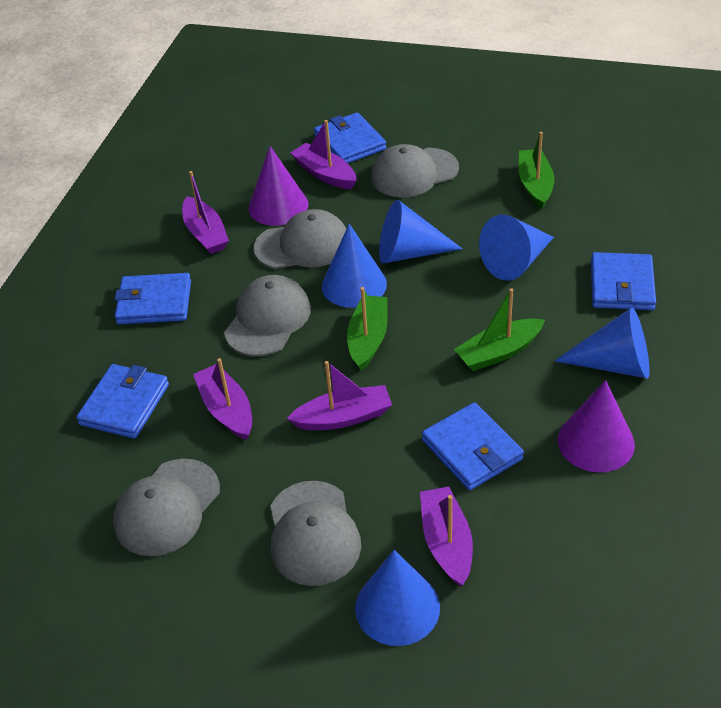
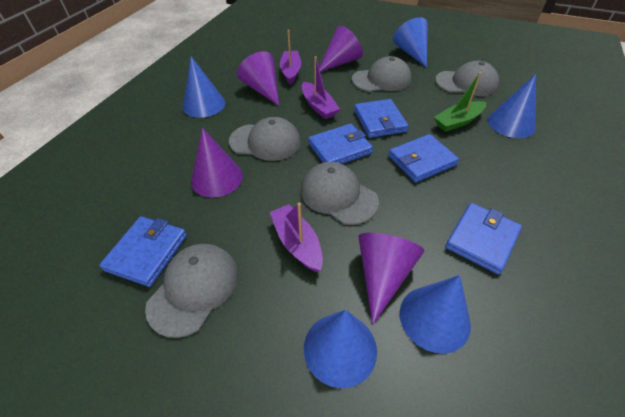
green boat: [347,287,388,370] [454,288,545,371] [519,132,554,209] = 3 -> [434,72,486,132] = 1
purple boat: [182,171,229,254] [193,358,252,440] [287,361,392,430] [290,120,357,189] [420,486,473,586] = 5 -> [270,203,323,272] [280,30,301,85] [302,56,340,119] = 3
purple cone: [248,146,308,226] [558,380,635,472] = 2 -> [191,128,243,198] [237,51,279,106] [319,26,363,72] [358,233,424,325] = 4

